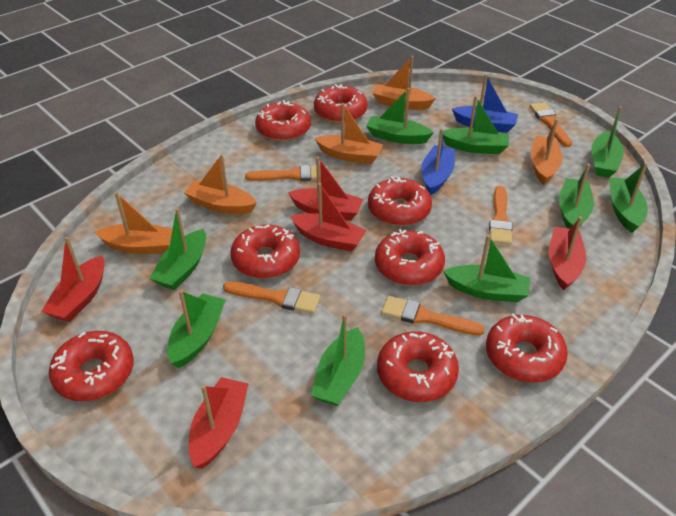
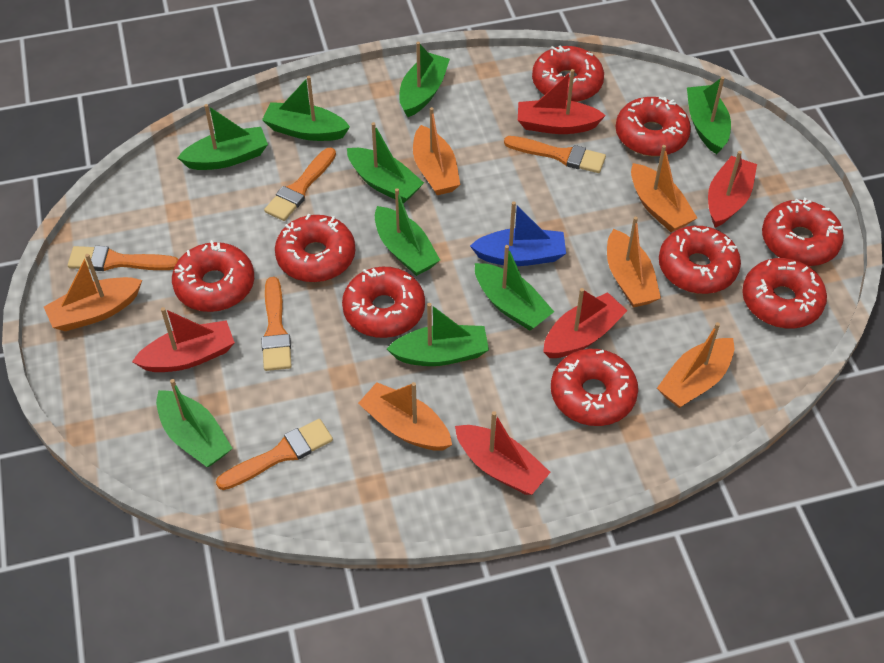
blue boat: [421,128,455,195] [452,74,518,133] = 2 -> [470,201,566,266] = 1
orange boat: [95,192,173,254] [184,154,257,214] [315,103,383,164] [372,56,436,110] [530,119,563,185] = 5 -> [44,254,142,331] [358,382,452,451] [413,107,460,195] [607,216,661,307] [631,145,697,232] [657,322,734,408] = 6
red donut: [49,331,134,401] [230,224,300,279] [255,100,311,141] [314,84,368,123] [368,176,432,226] [375,229,445,286] [377,331,459,402] [486,314,568,383] = 8 -> [172,240,254,312] [275,214,355,282] [342,267,425,338] [532,46,604,102] [551,349,638,426] [616,97,691,156] [659,226,741,294] [742,258,827,328] [762,198,844,266] = 9

